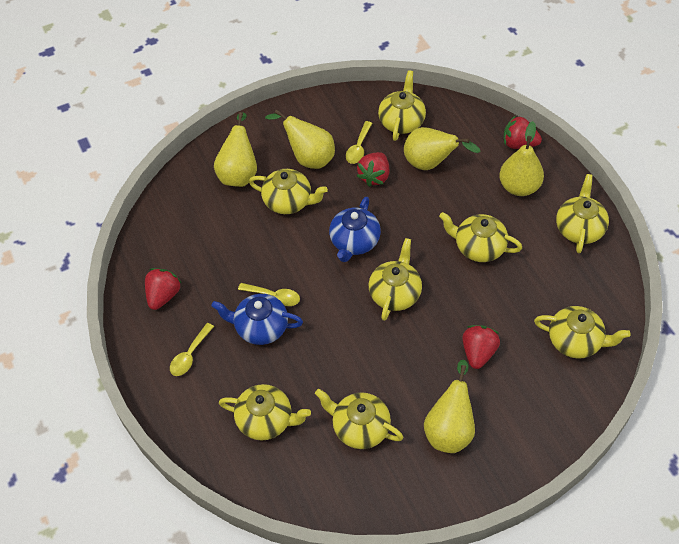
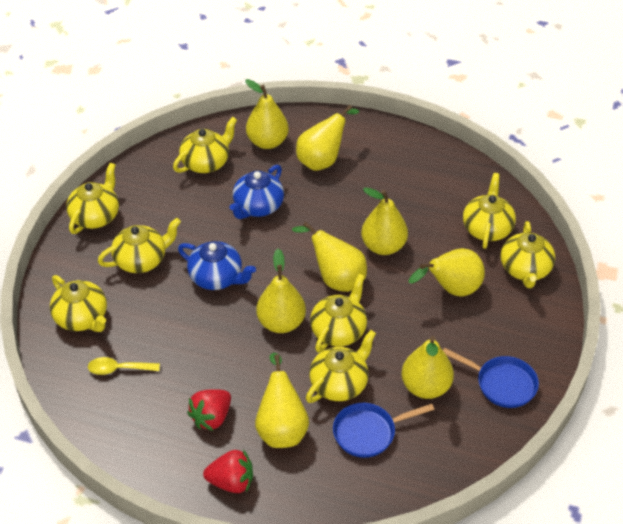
blue pan: none = 0 -> [333,403,434,458] [443,348,539,408] = 2
red strawberry: [145,268,182,310] [357,152,390,187] [462,325,500,369] [504,115,542,149] = 4 -> [187,389,231,431] [203,449,253,493] = 2
yellow pear: [214,112,257,187] [265,109,335,169] [404,127,481,170] [424,360,475,453] [499,121,544,196] = 5 -> [245,79,289,149] [255,353,309,448] [256,249,306,333] [292,222,367,292] [296,105,359,171] [361,187,408,255] [401,336,454,399] [409,248,485,297] = 8
yellow spoon: [170,323,214,376] [238,283,300,306] [346,121,372,164] = 3 -> [88,357,160,375] = 1

